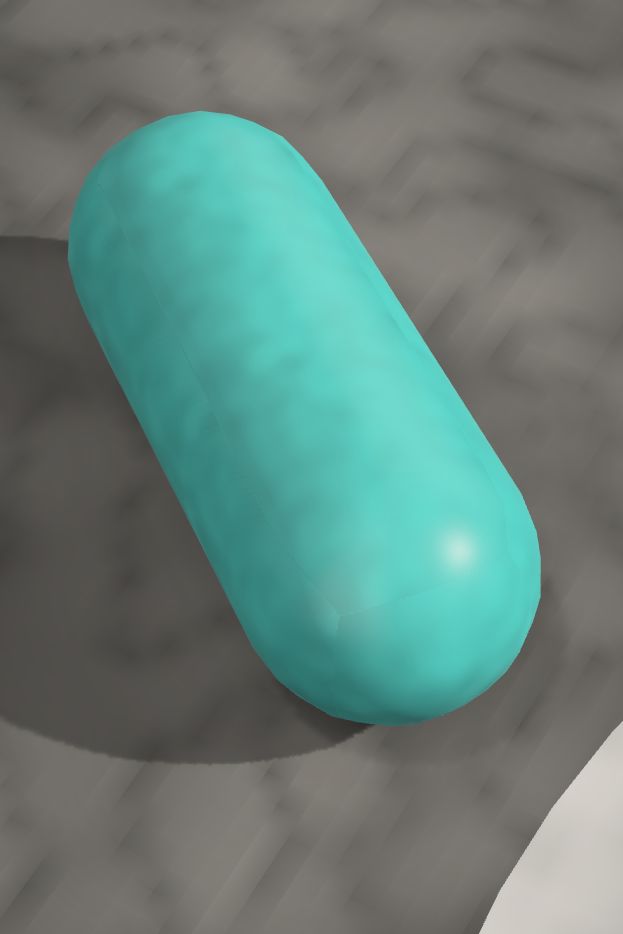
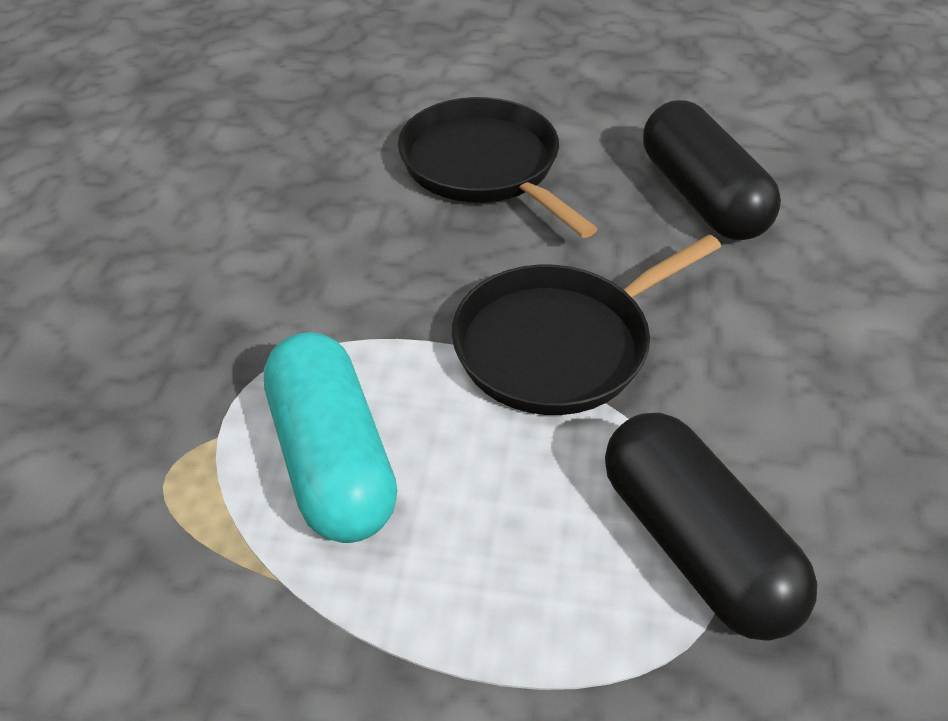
black capsule: none = 0 -> [605,413,818,641] [643,100,781,241] = 2
black pan: none = 0 -> [398,97,597,238] [452,235,721,415] = 2

